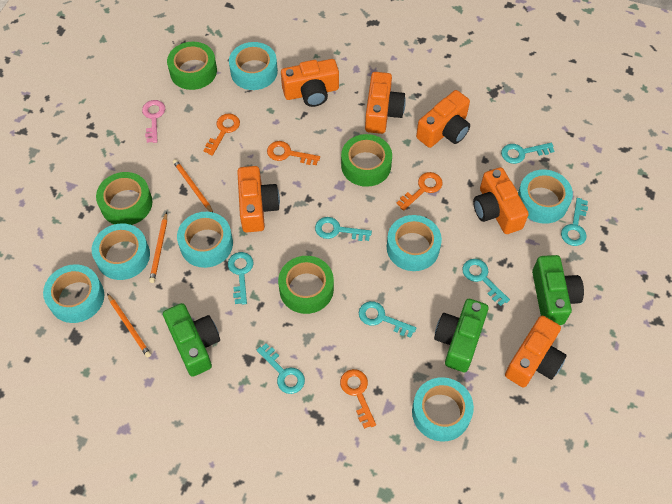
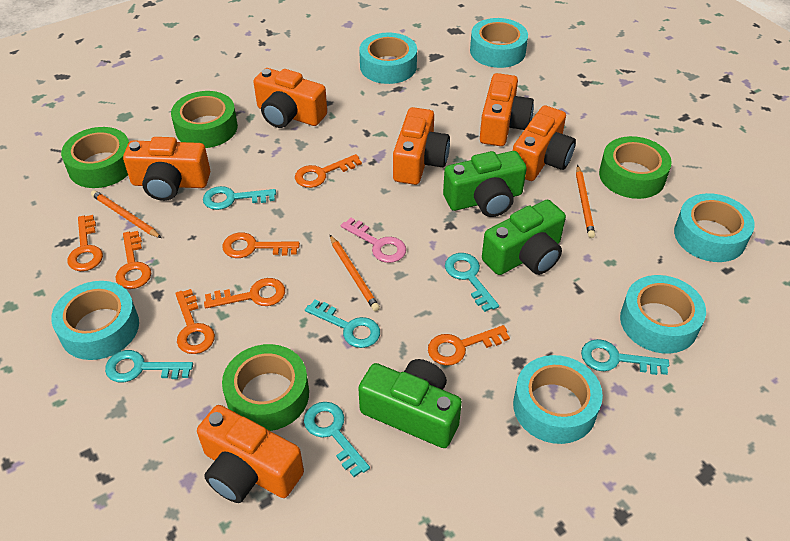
orange key: [204,114,240,156] [267,141,320,165] [340,369,376,429] [397,172,442,211] = 4 -> [67,215,103,271] [115,231,151,289] [175,289,215,354] [204,278,285,308] [222,232,300,258] [295,154,362,188] [428,325,510,366] = 7
turquoise key: [228,252,254,305] [257,343,305,394] [315,217,372,241] [359,301,416,338] [462,259,510,306] [501,143,554,164] [561,198,588,246] = 7 -> [105,350,193,382] [203,186,276,210] [304,402,370,477] [305,300,380,348] [445,253,499,312] [581,339,669,375] = 6
turquoise tape: [43,264,104,323] [92,223,150,280] [177,212,233,268] [229,42,278,90] [387,215,442,271] [412,377,474,442] [518,169,573,224] = 7 -> [51,281,139,360] [359,33,417,84] [470,18,528,68] [513,355,603,444] [620,275,706,354] [674,193,755,262] = 6

